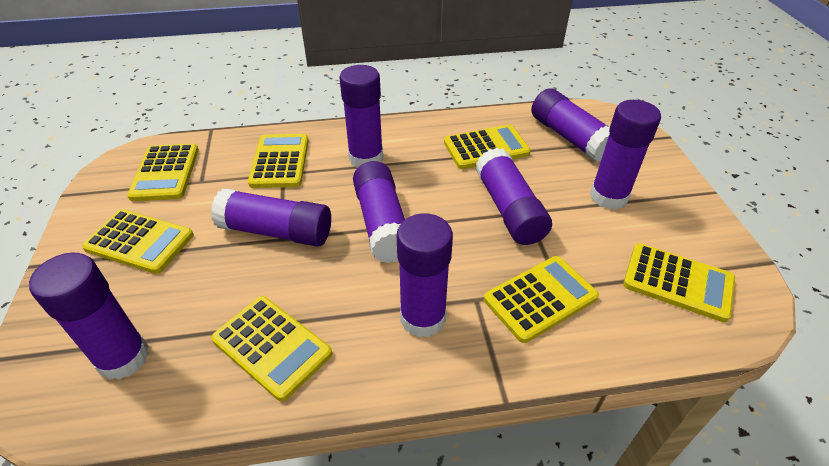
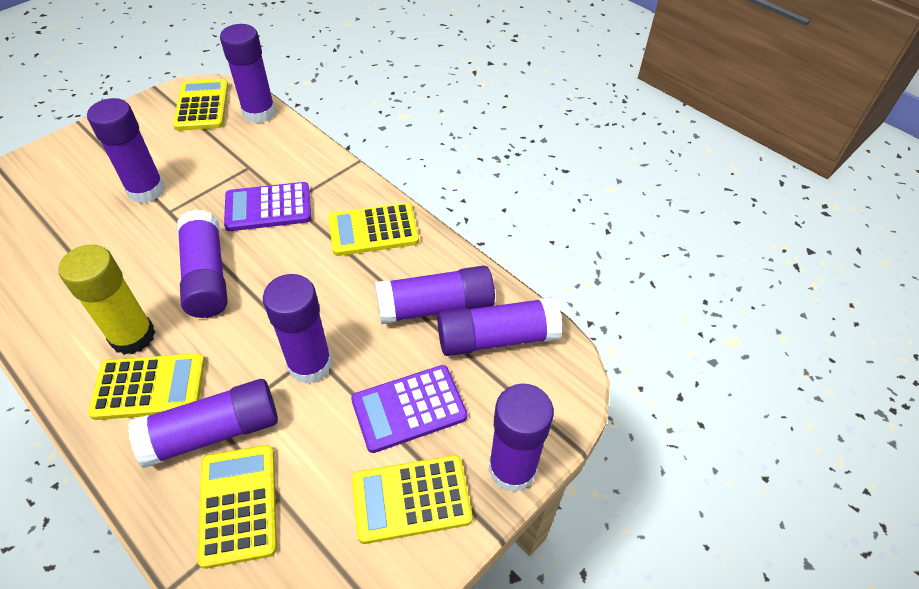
purple calculator: none = 0 -> [224,182,311,231] [351,365,467,453] = 2
yellow calculator: [82,209,194,274] [127,144,199,201] [211,296,332,402] [248,134,309,188] [444,125,531,169] [484,256,599,343] [623,243,735,322] = 7 -> [88,353,205,420] [173,79,229,131] [197,445,277,569] [328,203,419,256] [352,455,472,544] = 5
yellow glue stick: none = 0 -> [58,245,155,355] = 1

